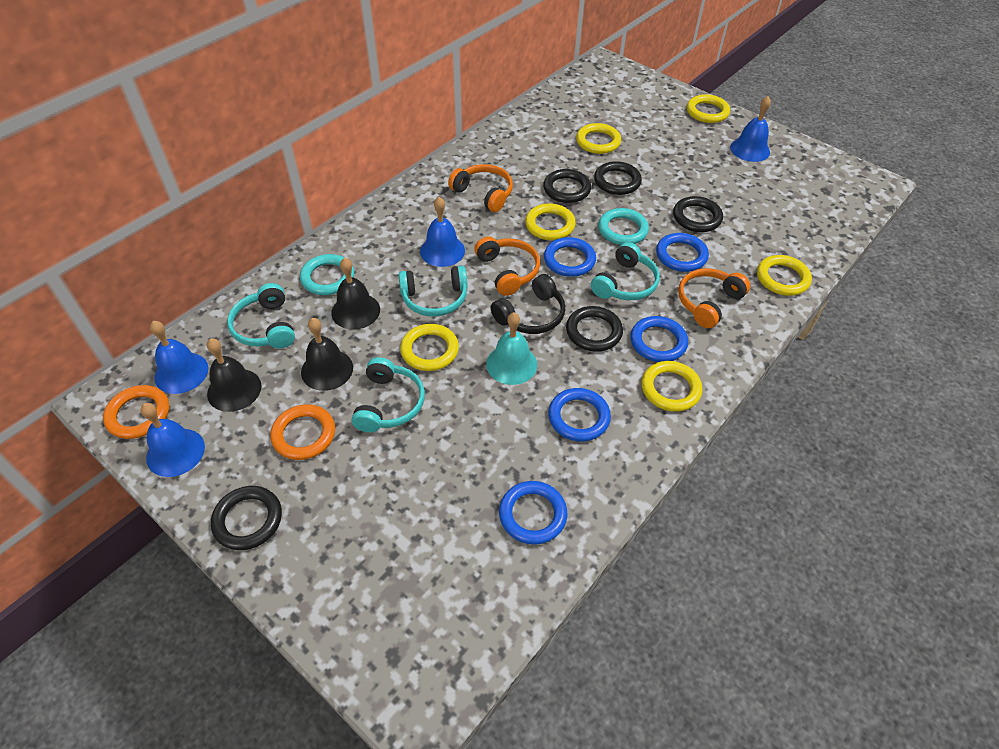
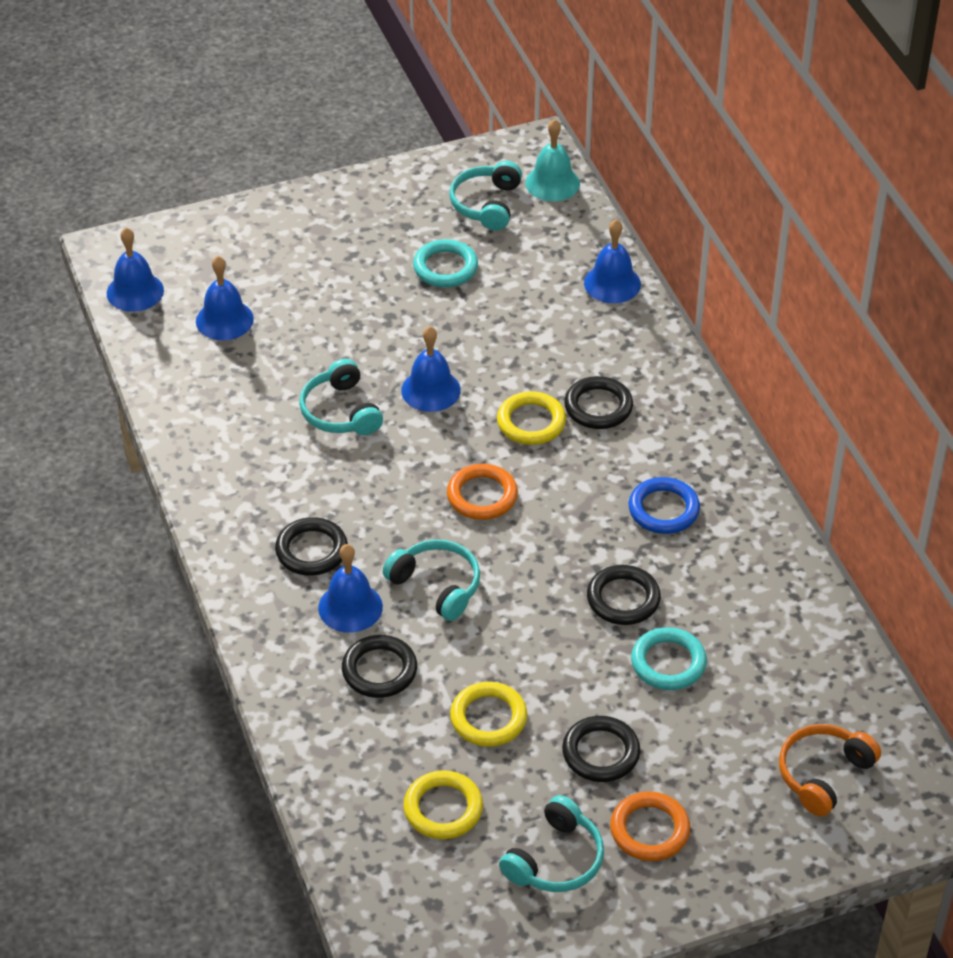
black bell: [207,338,262,412] [301,318,353,391] [331,258,380,330] = 3 -> none = 0
black headphones: [490,274,565,334] = 1 -> none = 0
blue bell: [141,403,205,477] [150,321,208,394] [420,197,465,267] [730,96,771,162] = 4 -> [107,228,164,312] [196,256,254,340] [318,544,383,633] [401,326,461,412] [584,219,641,303] = 5
blue ring: [499,481,567,545] [544,237,596,277] [548,388,611,442] [630,316,688,362] [656,233,709,272] = 5 -> [628,477,700,534] = 1
orange headphones: [448,164,513,212] [474,237,540,296] [678,268,750,328] = 3 -> [779,724,881,817] = 1
yellow ring: [400,324,459,371] [525,204,576,240] [576,123,621,154] [642,361,702,412] [687,94,730,123] [757,255,812,296] = 6 -> [403,770,483,839] [450,682,527,747] [497,391,566,445] = 3

